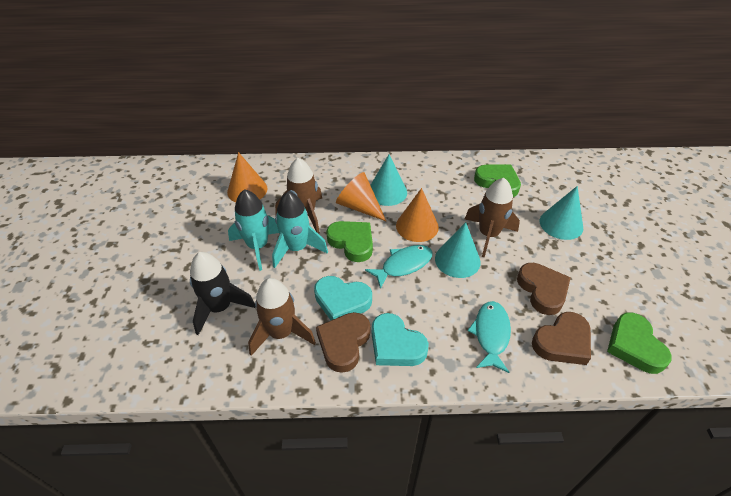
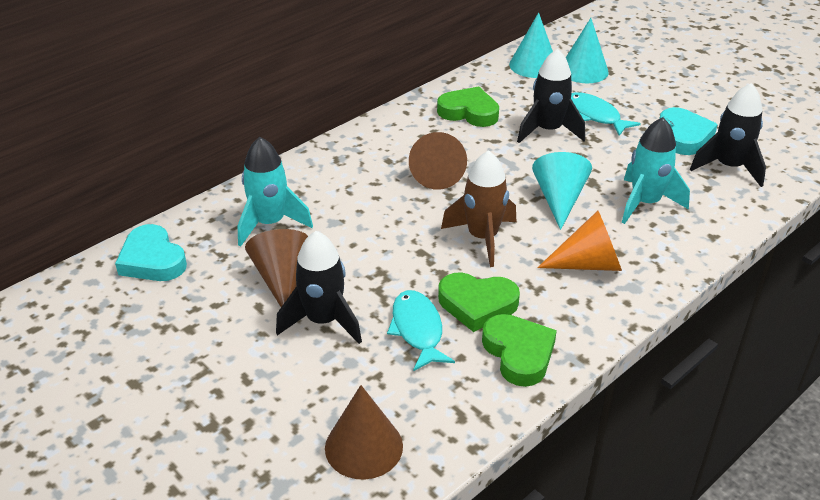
black rocket: [190,252,256,335] = 1 -> [276,231,362,344] [517,49,585,143] [690,83,766,187] = 3
brown cone: none = 0 -> [245,229,308,307] [325,385,403,480] [409,132,467,190] = 3
brown heart: [316,312,370,373] [517,263,571,315] [532,312,591,365] = 3 -> none = 0
brown rocket: [248,278,316,356] [275,158,322,234] [465,178,520,257] = 3 -> [441,150,516,267] = 1
orange cone: [227,152,267,202] [336,172,386,221] [396,188,439,242] = 3 -> [537,211,622,271] = 1

